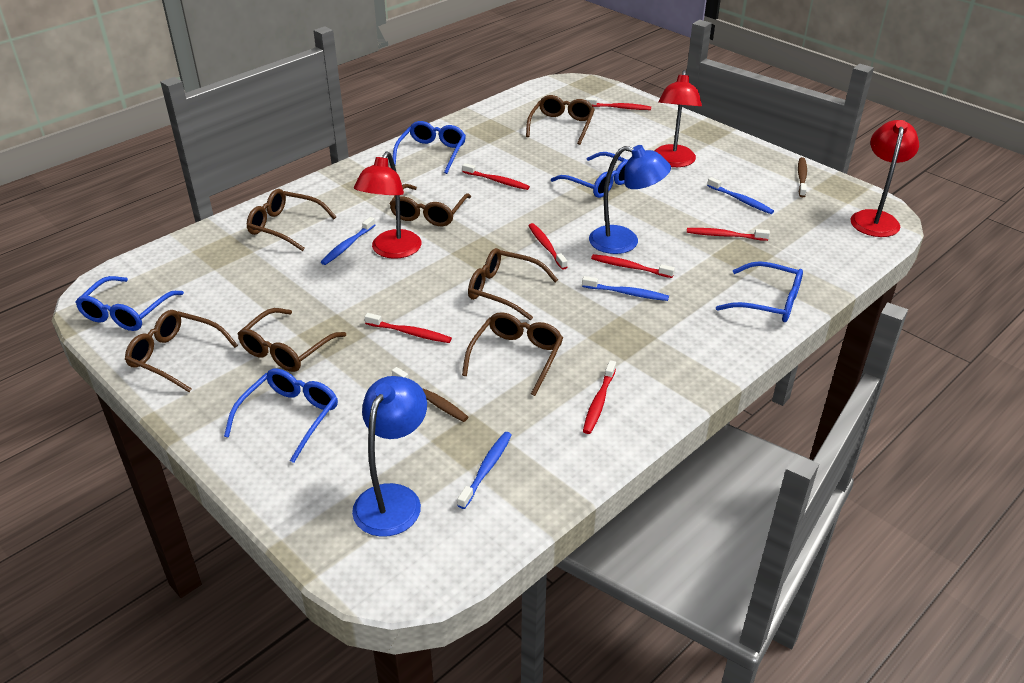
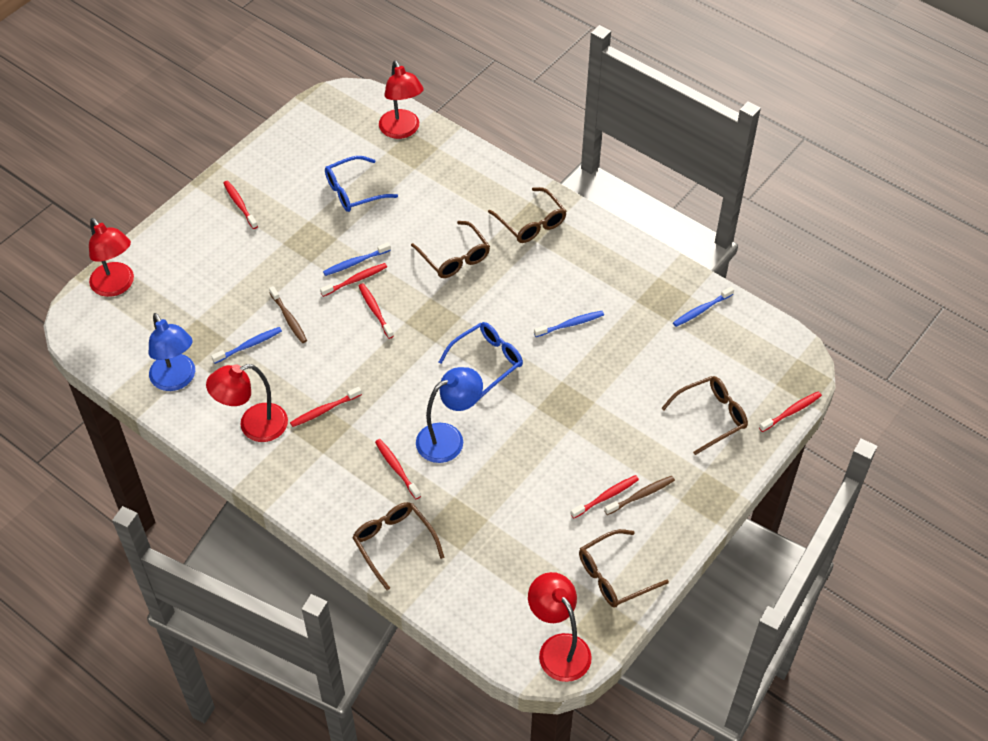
blue glasses: [76,276,184,331] [224,368,338,463] [393,121,466,174] [551,152,628,198] [716,261,803,322] = 5 -> [325,156,398,212] [439,322,523,399] = 2
brown glasses: [125,310,238,392] [238,308,346,372] [247,189,336,251] [389,184,471,226] [462,312,563,396] [468,248,558,320] [526,95,595,145] = 7 -> [352,502,444,590] [411,221,490,278] [488,187,567,243] [579,529,669,607] [661,376,748,455] = 5
red lamp: [354,151,422,259] [654,70,702,167] [850,120,919,237] = 3 -> [89,218,134,297] [206,364,288,442] [379,60,424,139] [528,572,592,682] = 4

